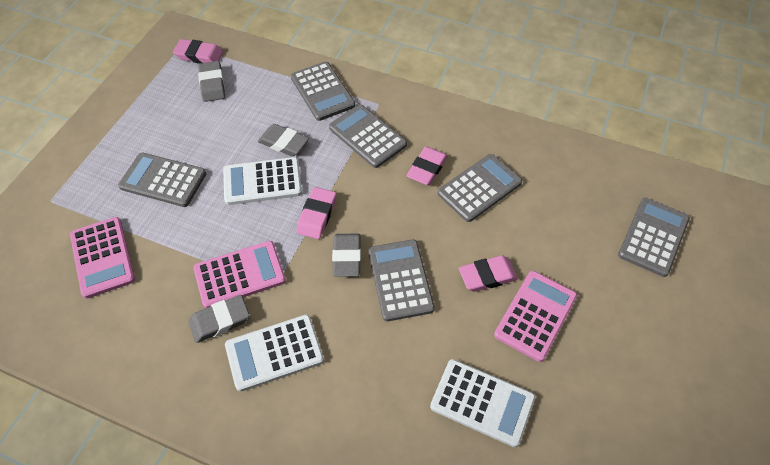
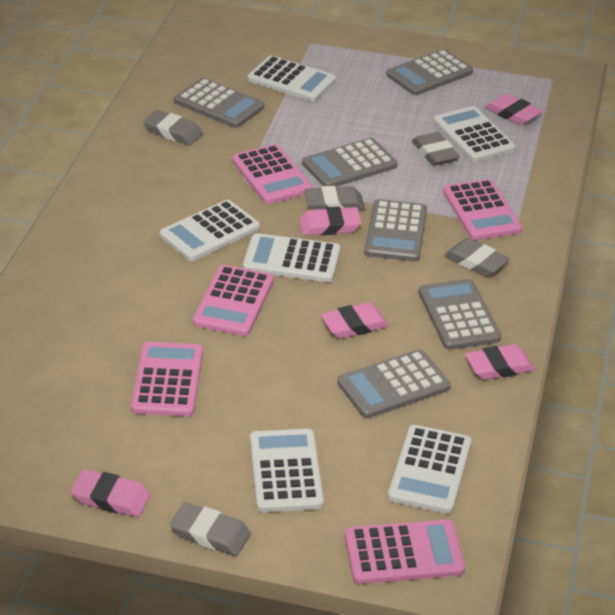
grey eraser: [189,295,250,343] [198,61,225,102] [258,124,309,156] [332,234,361,277] = 4 -> [144,110,203,145] [170,502,251,556] [305,186,365,210] [412,132,460,166] [444,238,510,276] = 5
pink calculator: [70,217,135,299] [193,241,286,308] [494,271,577,362] = 3 -> [131,342,203,416] [193,265,274,336] [232,144,312,204] [345,519,465,584] [443,179,522,240] = 5
pink eraser: [173,39,223,63] [296,187,336,239] [406,147,448,185] [459,256,518,292] = 4 -> [71,469,150,517] [299,207,362,236] [321,302,389,339] [465,344,535,380] [485,94,543,125] = 5
white calculator: [223,157,302,205] [225,315,324,392] [430,359,535,447] = 3 -> [159,200,260,261] [243,233,341,282] [248,55,336,102] [250,429,324,512] [388,425,472,514] [433,106,516,162] = 6

